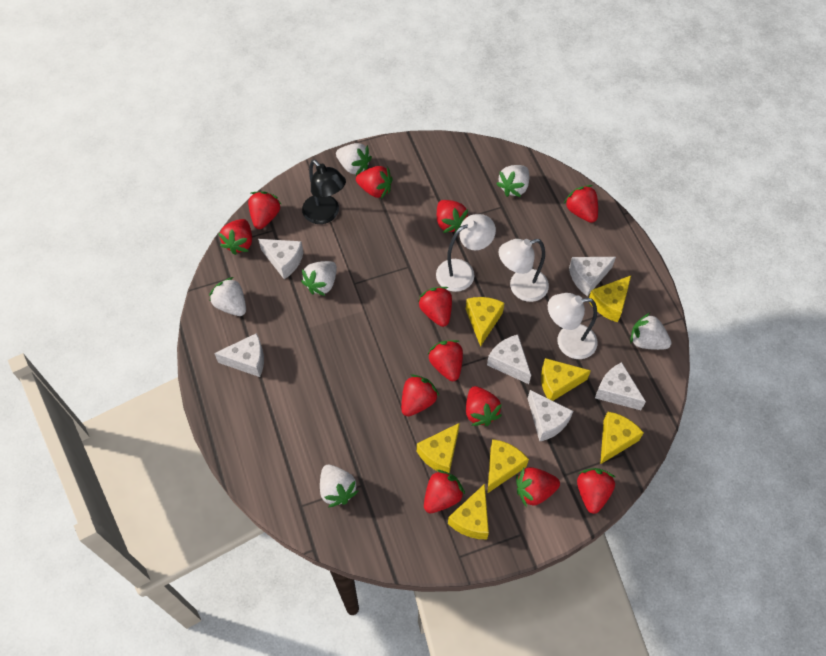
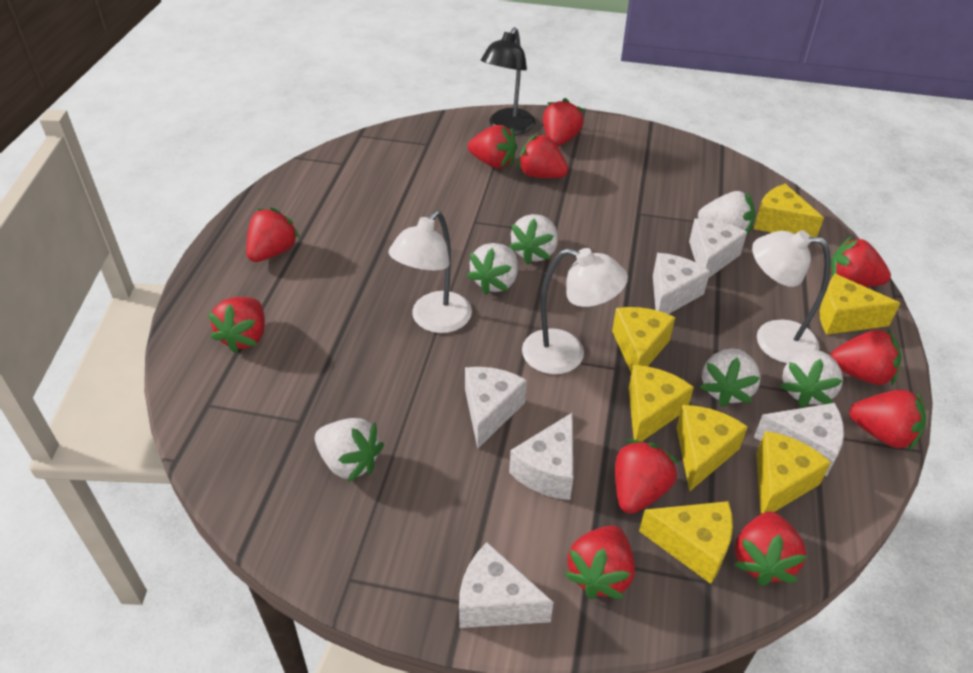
red strawberry: [219,219,252,255] [248,191,281,229] [356,166,393,199] [401,374,439,416] [418,287,452,327] [424,470,465,513] [427,340,463,381] [437,200,468,233] [466,386,502,426] [516,467,560,507] [564,185,598,223] [577,468,615,514] = 12 -> [208,297,265,353] [246,207,300,262] [468,125,517,169] [517,134,568,178] [543,98,584,146] [564,525,635,599] [615,439,679,514] [734,511,807,586] [830,236,891,287] [830,329,902,385] [849,390,926,451] = 11

